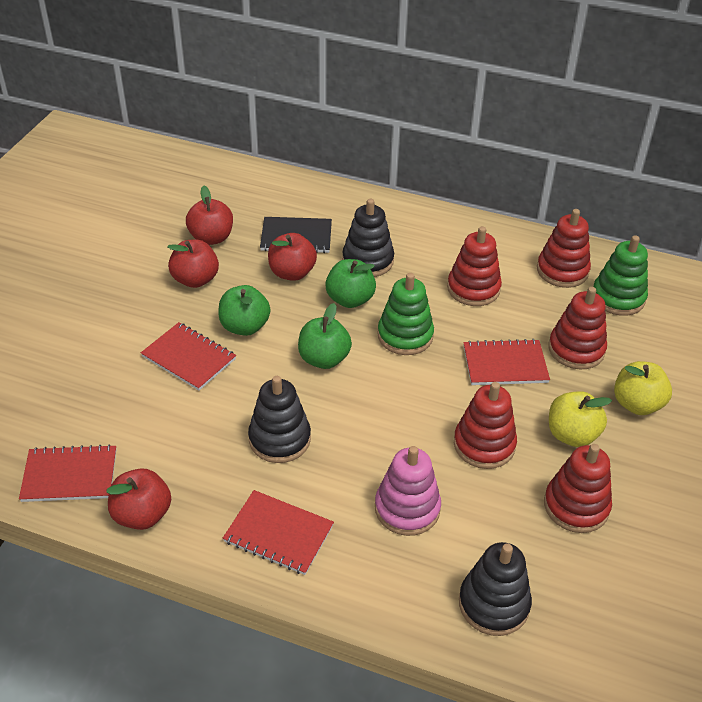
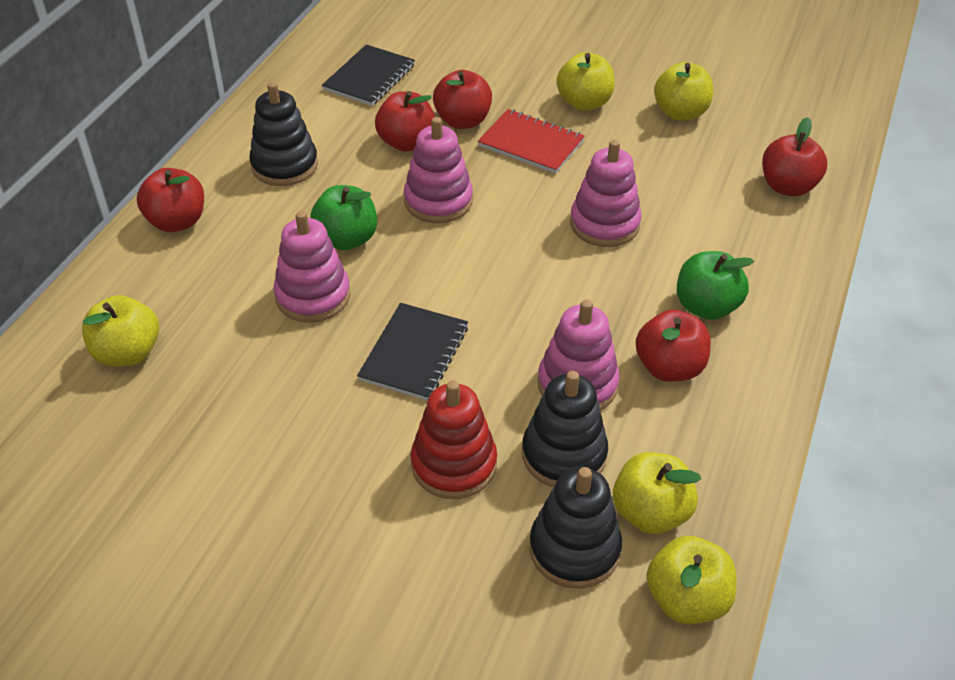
black notebook: [260,217,332,253] = 1 -> [322,44,415,106] [357,303,468,401] = 2
green apple: [218,285,270,336] [298,303,352,369] [325,259,376,308] = 3 -> [310,185,377,250] [677,251,754,320] = 2
green stacking toy: [378,273,434,355] [594,236,648,316] = 2 -> none = 0
pink stacking toy: [375,446,441,536] = 1 -> [273,211,350,323] [404,117,473,223] [538,299,620,411] [570,140,642,247] = 4
red apple: [106,468,171,530] [168,239,219,288] [186,186,233,245] [268,233,317,281] = 4 -> [137,168,204,232] [375,91,435,152] [433,70,492,129] [636,309,711,382] [762,117,827,196] = 5
red notebook: [19,444,116,502] [141,322,236,391] [223,490,334,575] [463,339,550,385] = 4 -> [478,109,585,174] = 1
red stacking toy: [447,226,502,306] [454,382,517,469] [537,209,591,288] [544,444,612,533] [548,287,607,370] = 5 -> [411,380,497,499] = 1
yellow apple: [549,391,612,447] [614,361,672,415] = 2 -> [82,295,159,367] [557,52,615,111] [613,452,701,534] [647,536,736,624] [654,62,713,121] = 5

